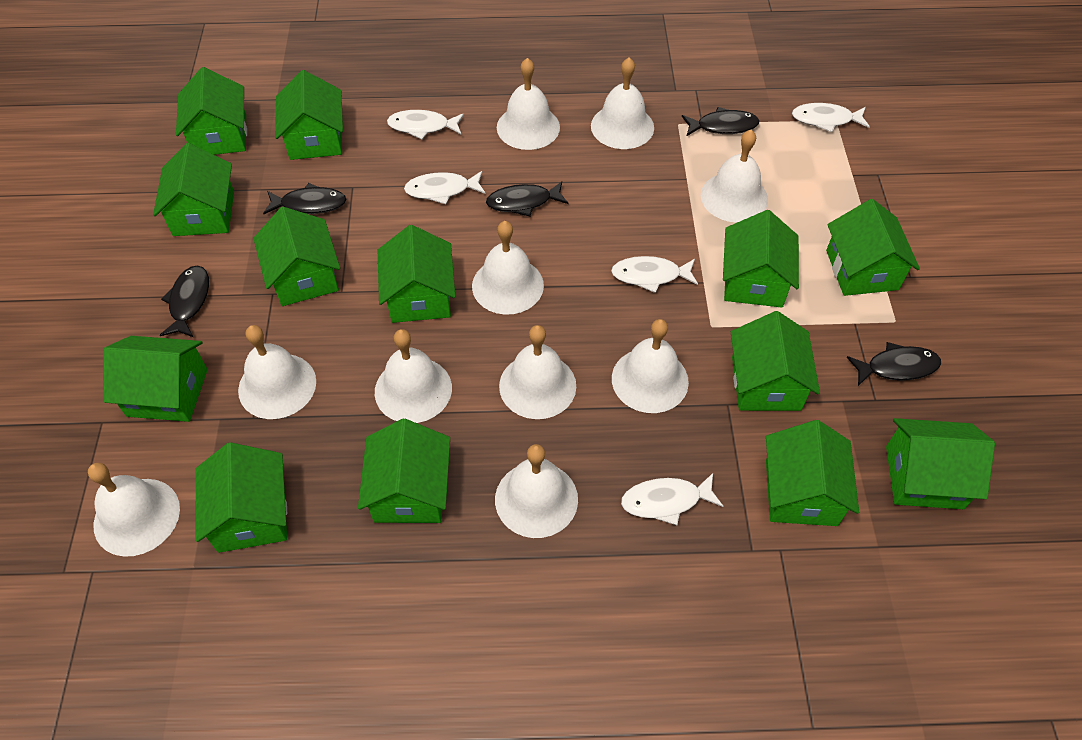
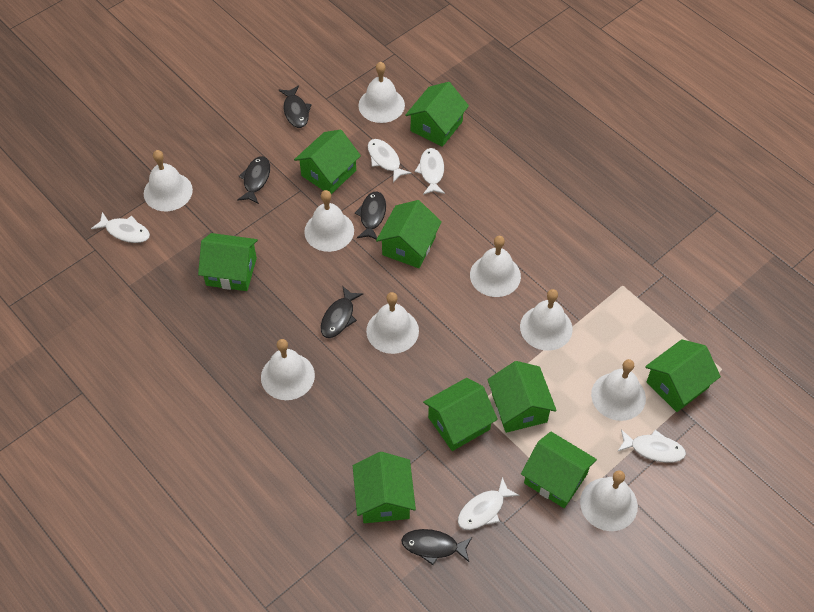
green house: [103,336,208,422] [153,143,234,236] [176,67,247,155] [195,442,287,553] [253,207,340,306] [275,70,343,160] [358,419,450,523] [378,225,455,323] [723,210,799,307] [731,311,820,411] [766,420,859,526] [826,199,920,296] [886,418,995,509] = 13 -> [198,233,258,291] [294,129,361,194] [353,452,416,523] [376,200,442,268] [405,82,469,147] [423,378,498,451] [488,361,557,433] [521,432,597,508] [645,339,721,412] = 9
white bell: [88,463,180,557] [238,325,316,419] [375,329,452,423] [472,221,544,315] [495,444,578,538] [497,58,560,150] [499,325,576,419] [591,57,654,149] [612,319,689,413] [701,130,768,223] = 10 -> [144,150,193,211] [261,339,315,400] [304,190,354,252] [358,62,405,123] [366,292,419,354] [470,236,521,297] [520,289,573,351] [580,470,638,531] [591,359,646,421] = 9

